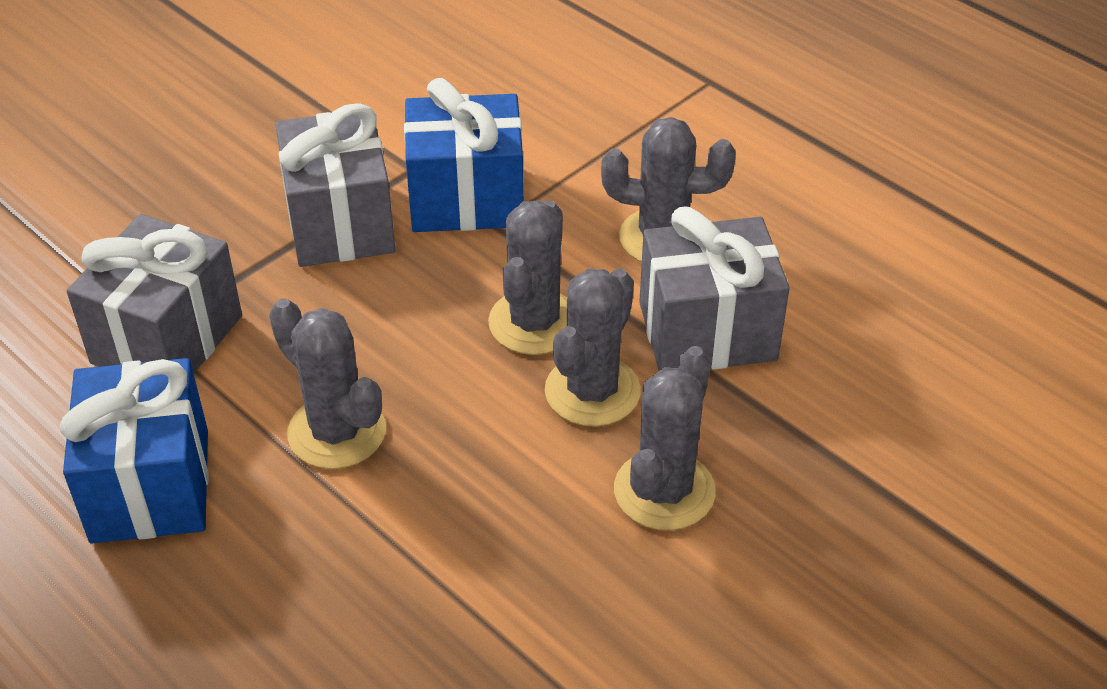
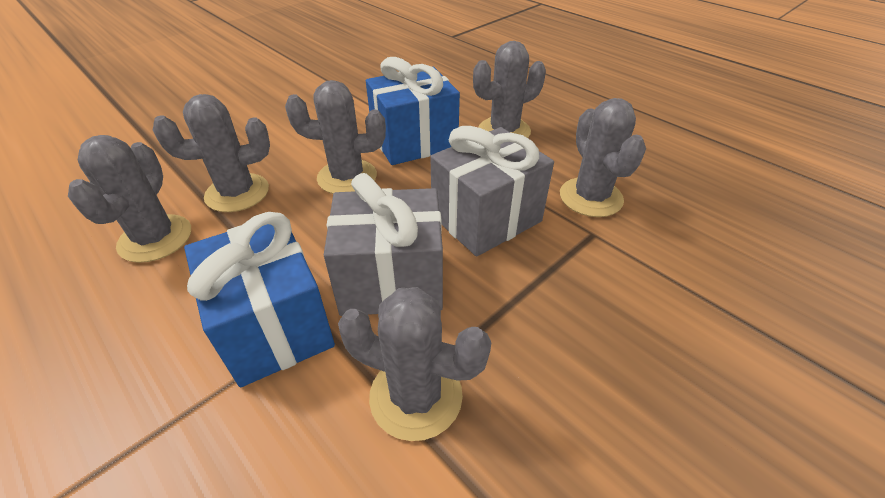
grey cactus: [269,298,386,469] [488,200,567,355] [545,268,641,427] [601,117,736,262] [614,346,716,530] = 5 -> [68,135,191,263] [153,94,270,212] [285,80,386,194] [338,287,492,441] [473,41,546,138] [560,98,646,217] = 6
grey gift: [67,214,242,374] [275,103,396,267] [639,206,790,371] = 3 -> [324,173,443,316] [430,126,554,257] = 2

